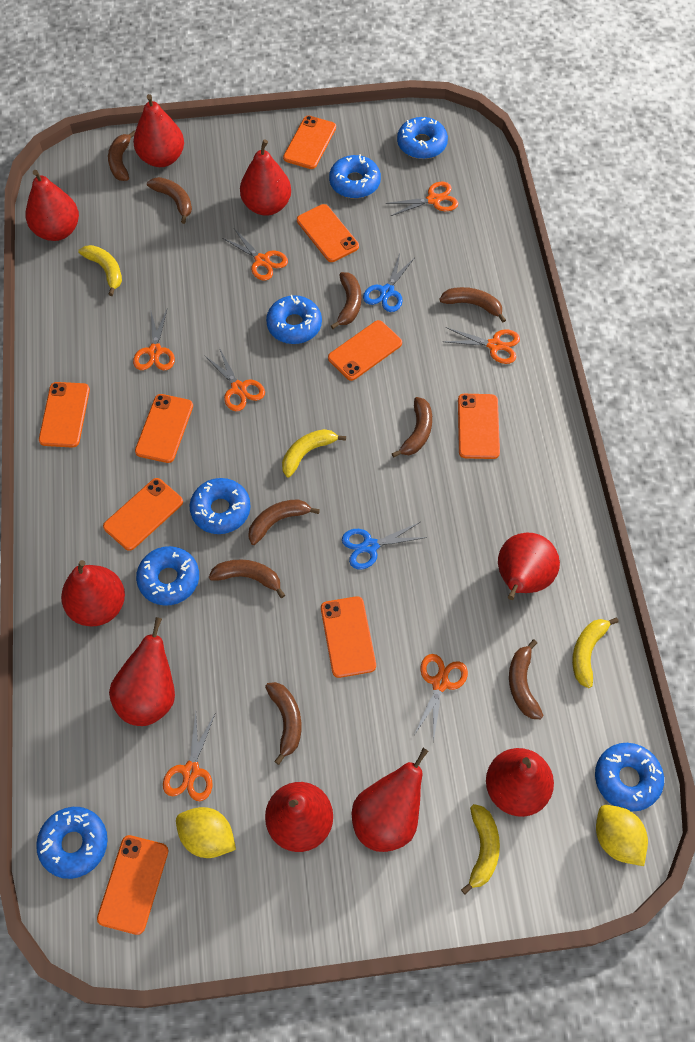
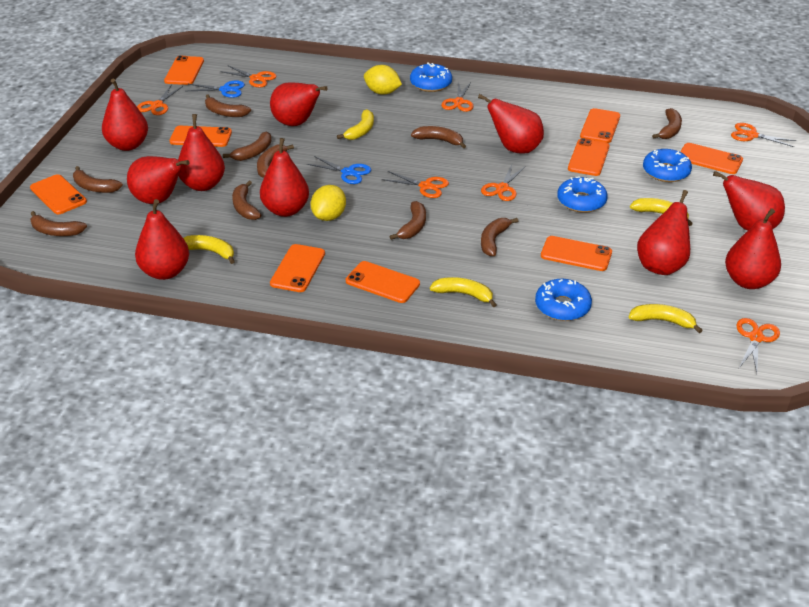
blue donut: [36,807,108,879] [136,546,199,606] [189,478,251,534] [266,295,322,344] [329,154,381,199] [397,117,448,159] [595,743,664,811] = 7 -> [410,63,452,92] [535,279,592,321] [557,176,608,213] [643,149,692,182] = 4
brown banana: [108,130,135,181] [147,177,192,224] [209,560,285,598] [248,499,320,545] [265,682,301,765] [331,272,361,329] [392,397,432,458] [439,287,506,323] [509,640,544,719] = 9 -> [30,211,87,236] [73,166,123,193] [205,95,251,117] [223,131,272,161] [232,181,261,220] [257,144,294,178] [390,201,426,240] [411,126,466,148] [481,218,518,256] [652,108,682,139] = 10
red pear: [25,170,79,241] [61,560,125,627] [109,617,175,726] [133,94,184,167] [240,139,291,216] [265,782,333,852] [352,748,429,852] [486,748,554,817] [498,533,560,600] = 9 -> [102,79,148,151] [127,156,189,204] [135,199,189,280] [178,114,225,191] [260,138,309,217] [270,82,328,126] [478,94,544,154] [637,190,690,275] [713,171,785,231] [725,208,781,289] = 10
yellow banana: [78,245,122,296] [282,429,346,477] [461,804,500,894] [572,618,619,688] = 4 -> [183,235,235,264] [337,109,374,140] [430,277,497,307] [629,304,703,333] [630,198,693,226] = 5

